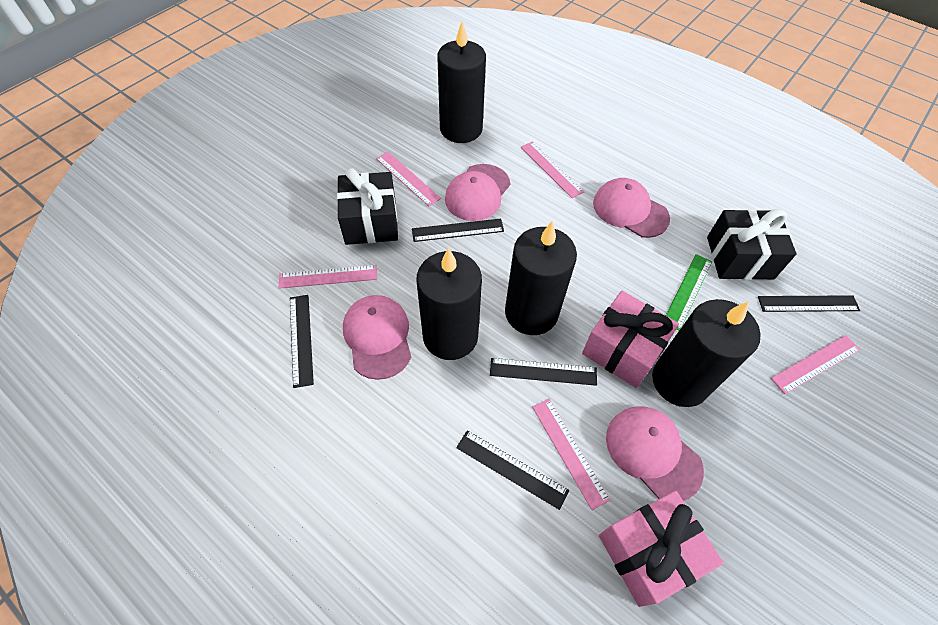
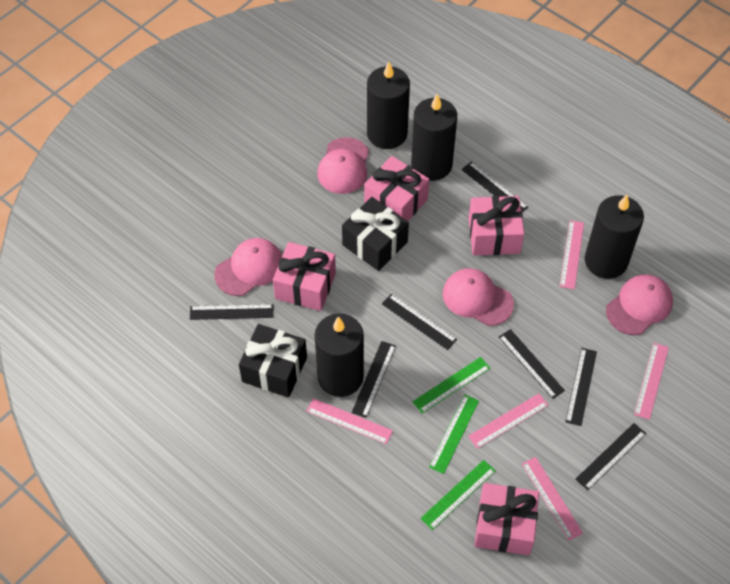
black ruler: [290,295,314,388] [412,219,504,242] [456,430,569,510] [490,358,597,386] [758,295,860,312] = 5 -> [190,304,274,320] [352,341,396,418] [382,294,457,350] [462,162,528,212] [499,329,565,399] [565,348,597,426] [575,423,646,491] = 7
green ruler: [666,254,712,331] = 1 -> [413,357,490,413] [420,460,496,530] [429,395,479,474] = 3
pink gift: [582,291,679,388] [599,491,724,607] = 2 -> [273,242,336,311] [364,156,429,221] [469,196,524,255] [474,483,539,555] = 4

